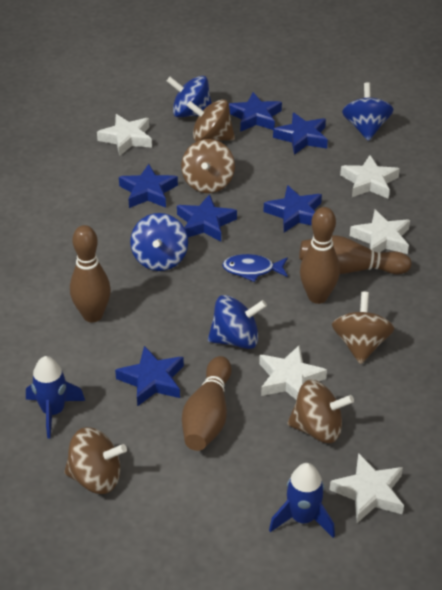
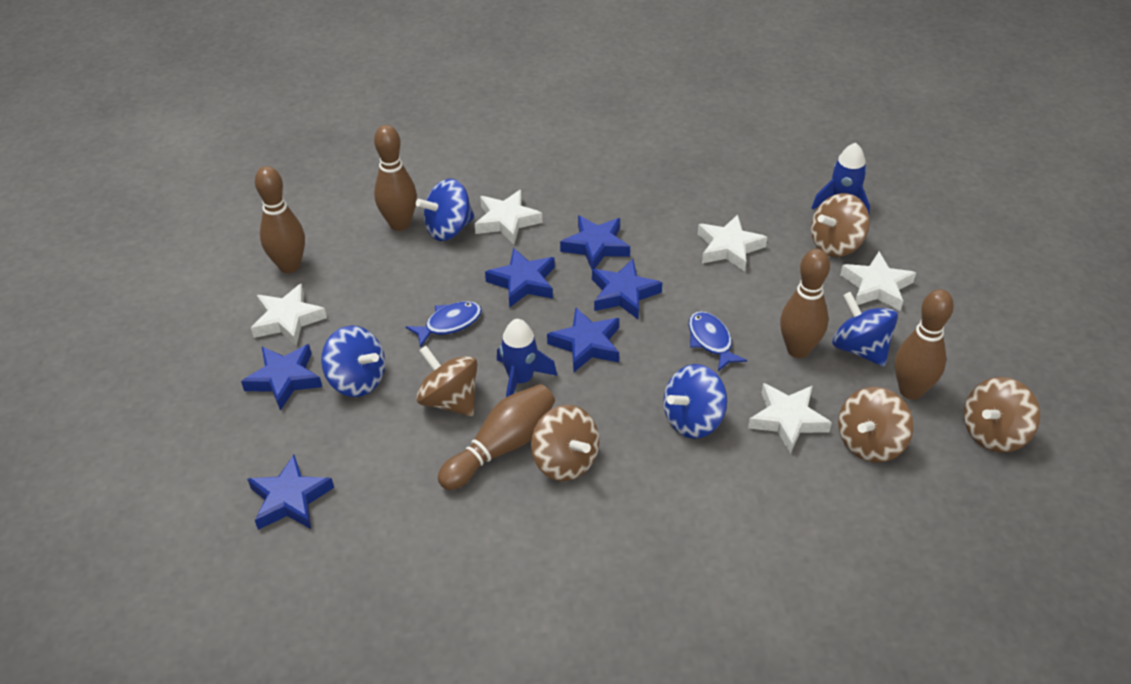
blue fish: [222,254,288,282] = 1 -> [406,301,482,348] [689,311,747,371] = 2
brown bowling pin: [70,225,111,322] [182,356,232,451] [299,235,412,274] [300,207,340,304] = 4 -> [255,166,305,273] [374,125,417,231] [438,384,555,490] [780,249,830,358] [895,289,954,400] = 5

